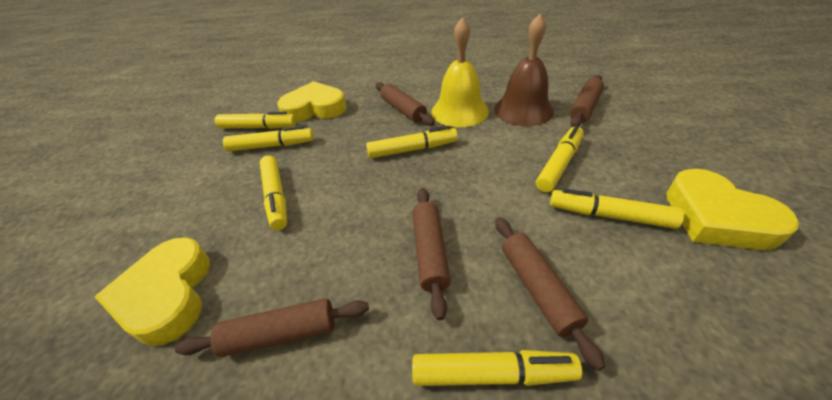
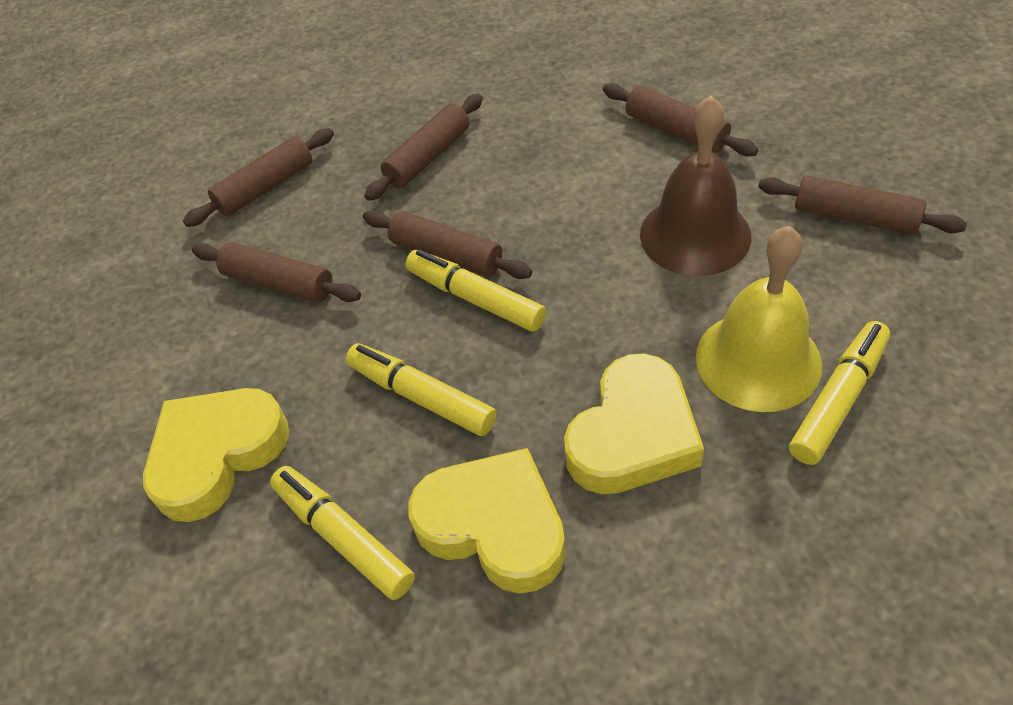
brown rolling pin: [175,298,369,357] [376,82,435,126] [413,188,451,320] [495,217,605,370] [570,75,604,127] = 5 -> [183,128,334,227] [192,242,361,303] [363,210,532,279] [364,94,483,201] [603,83,758,156] [758,175,967,235] = 6
yellow marker: [215,111,296,129] [223,126,314,151] [260,155,287,230] [366,126,458,158] [412,350,582,386] [536,125,584,192] [550,188,684,229] = 7 -> [270,466,415,600] [346,343,497,436] [406,250,546,332] [789,321,890,465] = 4

